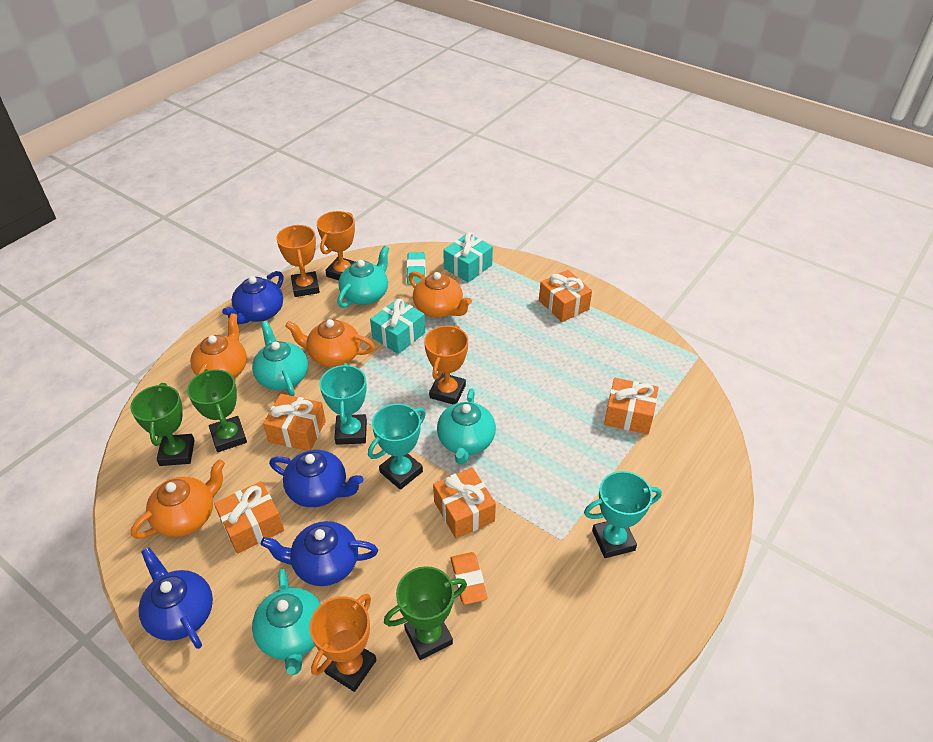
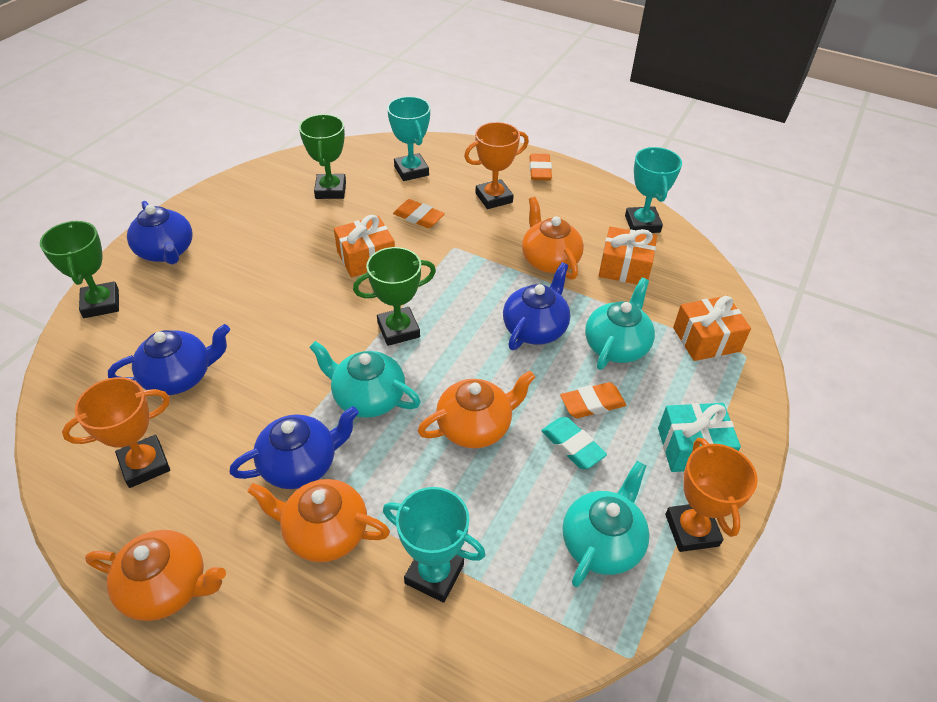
orange eraser: [451,552,487,605] = 1 -> [393,199,445,228] [529,153,552,181] [560,382,626,418] = 3
orange gift: [214,481,284,554] [263,394,326,451] [433,467,496,539] [539,270,592,322] [604,378,658,434] = 5 -> [334,215,395,278] [599,227,657,284] [673,296,751,361] = 3
orange trophy: [276,225,320,297] [309,594,376,692] [317,211,355,280] [424,325,468,404] = 4 -> [62,377,170,488] [464,122,529,209] [665,438,758,552] = 3
turquoise gift: [370,299,425,354] [443,232,493,283] = 2 -> [658,403,741,472] = 1
turquoise teapot: [252,321,308,396] [252,569,321,675] [337,246,389,308] [437,388,496,464] = 4 -> [309,341,421,418] [563,461,650,587] [585,278,655,370] = 3

